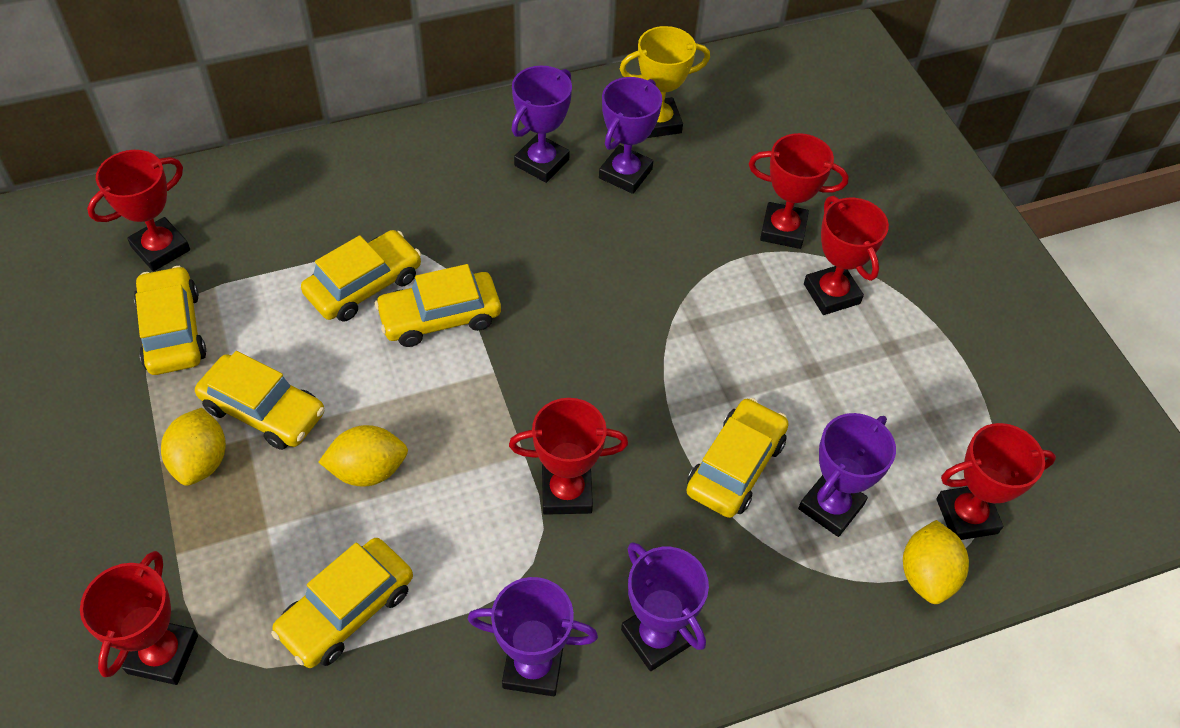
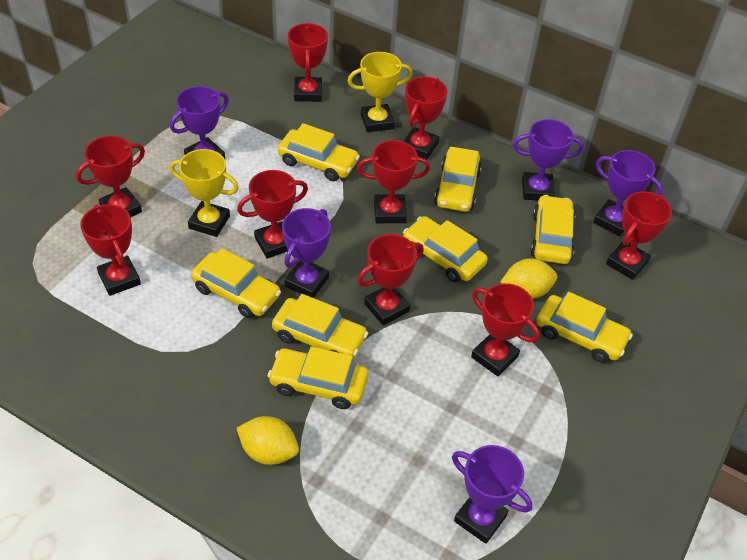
red trophy: [80,551,198,685] [87,150,190,271] [509,398,628,515] [749,133,849,249] [804,196,889,315] [936,423,1056,540] = 6 -> [76,136,145,217] [80,204,141,296] [237,170,308,259] [288,23,328,102] [357,140,430,223] [357,234,424,325] [403,76,447,160] [471,283,540,376] [606,191,672,280] = 9
yellow car: [134,266,206,375] [195,351,325,450] [271,538,413,668] [301,230,421,322] [375,264,501,347] [686,398,789,518] = 6 -> [191,248,281,318] [268,346,369,409] [272,294,368,358] [277,123,360,181] [403,216,488,282] [434,146,482,212] [530,195,576,264] [536,292,633,363] = 8
yellow lemon: [161,408,226,486] [319,425,408,487] [903,520,969,604] = 3 -> [237,416,299,465] [501,258,557,299] = 2
yellow trophy: [620,26,710,138] = 1 -> [170,149,239,237] [348,52,413,132] = 2

